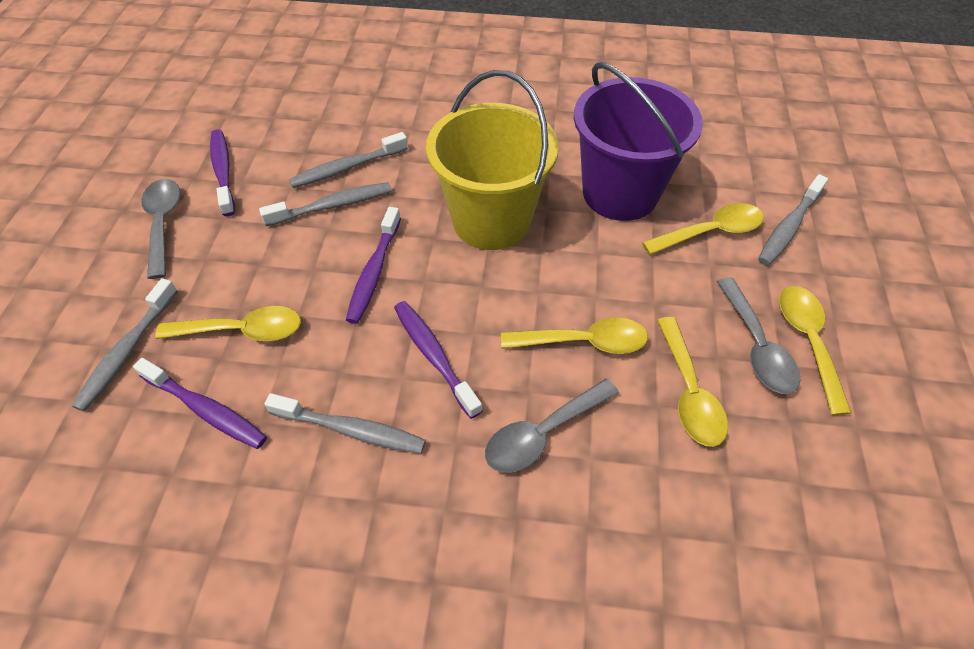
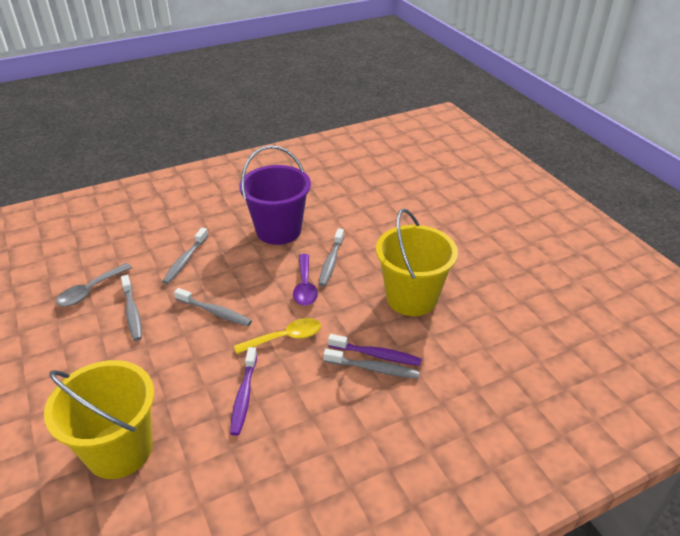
grey spoon: [141,179,180,279] [485,379,619,473] [717,277,801,394] = 3 -> [56,263,132,306] = 1
purple spoon: none = 0 -> [293,254,318,306] = 1
purple toothbrush: [133,358,267,449] [210,129,235,216] [346,207,401,324] [394,301,482,419] = 4 -> [230,347,257,436] [328,334,422,366] = 2
yellow bucket: [426,70,559,250] = 1 -> [44,360,154,479] [376,209,458,316] = 2
yellow spoon: [155,306,301,341] [501,317,648,354] [642,203,764,255] [657,317,728,447] [779,286,851,415] = 5 -> [234,318,321,354] = 1

